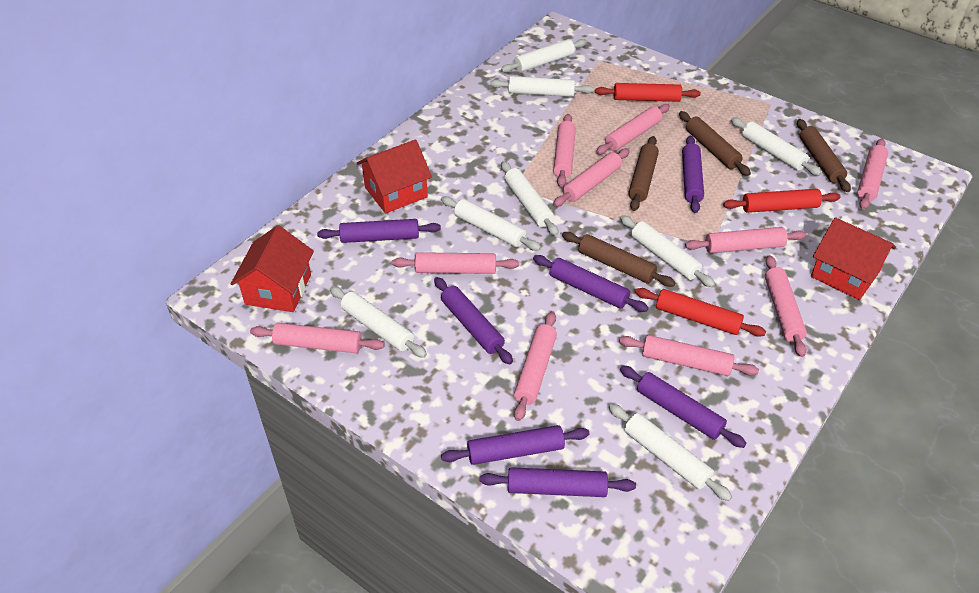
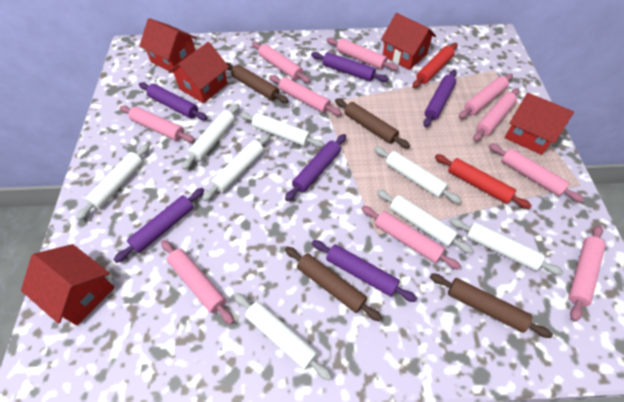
purple rolling pin: [317,219,441,243] [434,277,513,365] [441,425,590,465] [480,467,636,497] [533,255,649,312] [620,365,747,448] [682,136,704,213] = 7 -> [114,188,205,263] [139,82,207,120] [285,134,346,201] [311,52,388,82] [312,240,417,302] [423,70,457,127] = 6
red house: [231,225,314,312] [357,139,432,214] [811,217,896,300] = 3 -> [21,244,115,326] [139,18,197,73] [169,42,229,103] [381,13,436,70] [504,93,574,155] = 5
red rolling pin: [595,83,701,102] [635,288,766,337] [723,189,841,213] = 3 -> [412,43,458,88] [435,154,532,209] = 2

